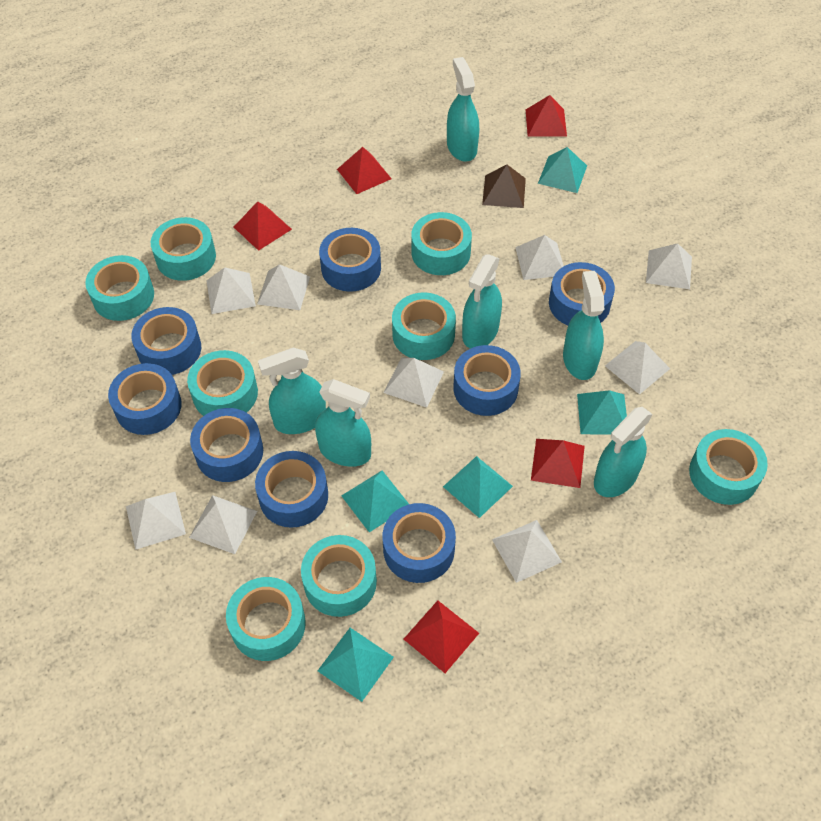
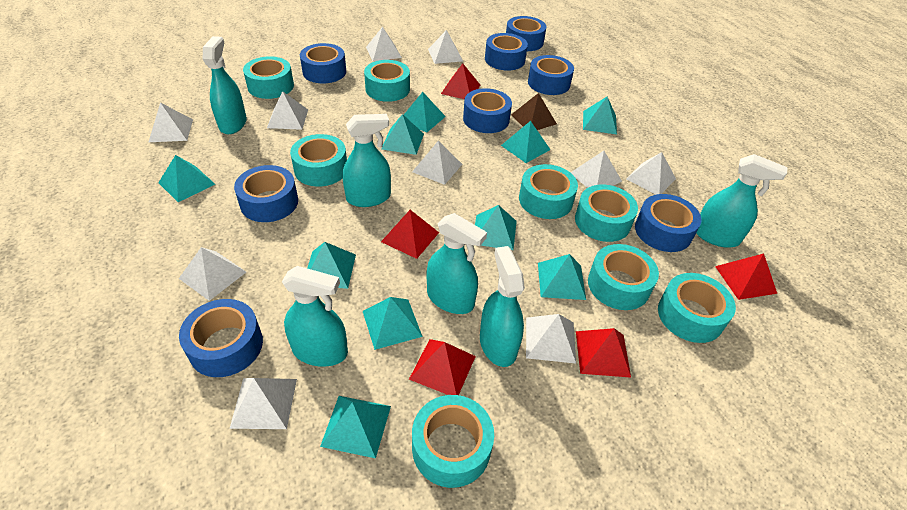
turquoise pyramid: [318,628,394,702] [341,471,409,532] [443,456,513,518] [538,147,587,193] [577,390,627,435] = 5 -> [158,155,215,202] [307,242,356,289] [320,396,391,459] [363,297,423,350] [381,114,424,155] [404,92,446,132] [475,205,517,250] [501,121,550,163] [538,254,586,300] [583,97,617,134] = 10
white pyramid: [126,492,186,550] [189,495,257,554] [206,267,256,314] [257,264,310,310] [384,357,444,408] [492,520,562,583] [515,235,564,280] [605,341,670,395] [646,243,692,289] = 9 -> [149,103,193,142] [179,247,246,301] [230,378,297,429] [267,91,308,130] [366,27,402,61] [412,141,462,185] [428,30,463,64] [526,314,576,364] [571,151,622,188] [626,152,676,195] = 10

